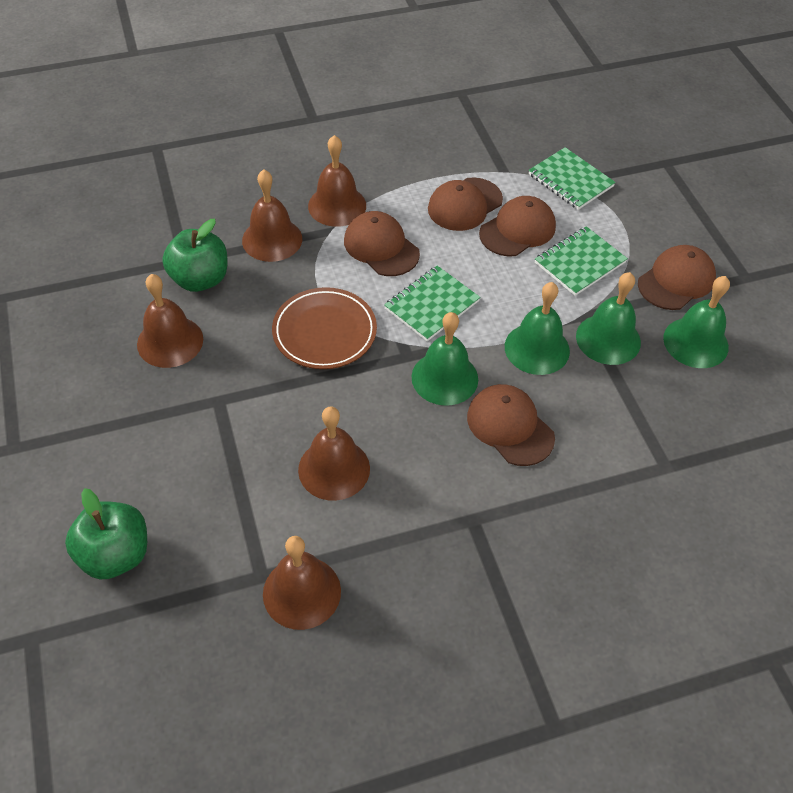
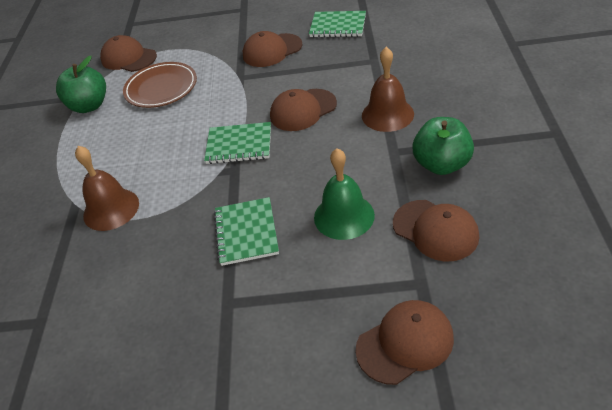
brown bell: [137,274,203,368] [242,170,302,262] [263,536,341,630] [298,407,370,501] [308,135,366,227] = 5 -> [75,146,139,231] [362,47,414,132] = 2
green bell: [412,312,478,406] [505,282,570,375] [576,272,641,365] [663,276,730,368] = 4 -> [314,148,375,240] = 1

